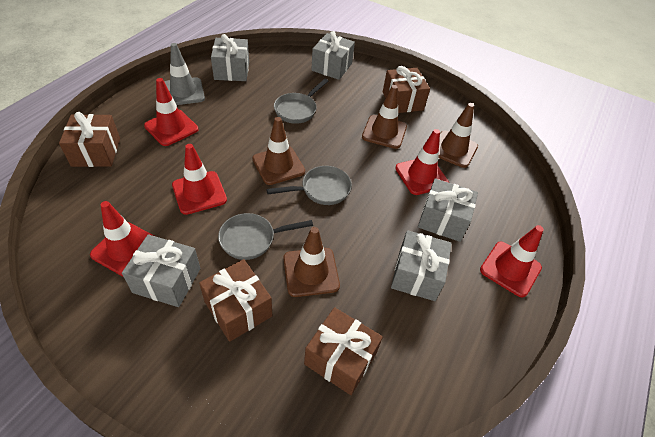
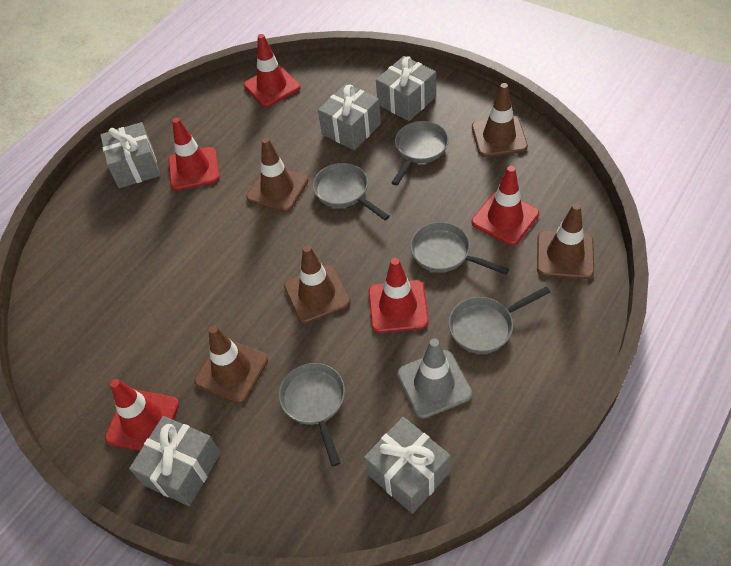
brown gift: [59,112,120,167] [199,259,272,342] [304,307,383,395] [383,66,430,113] = 4 -> none = 0
brown traffic cone: [252,117,305,185] [283,227,340,297] [362,85,407,149] [438,103,478,168] = 4 -> [194,326,268,403] [246,138,308,212] [284,245,351,324] [472,83,528,157] [537,203,594,279] = 5
grey pan: [218,213,313,260] [266,166,352,205] [274,79,328,124] = 3 -> [279,363,345,466] [313,163,390,220] [391,121,449,186] [410,222,509,275] [448,286,550,354] = 5

